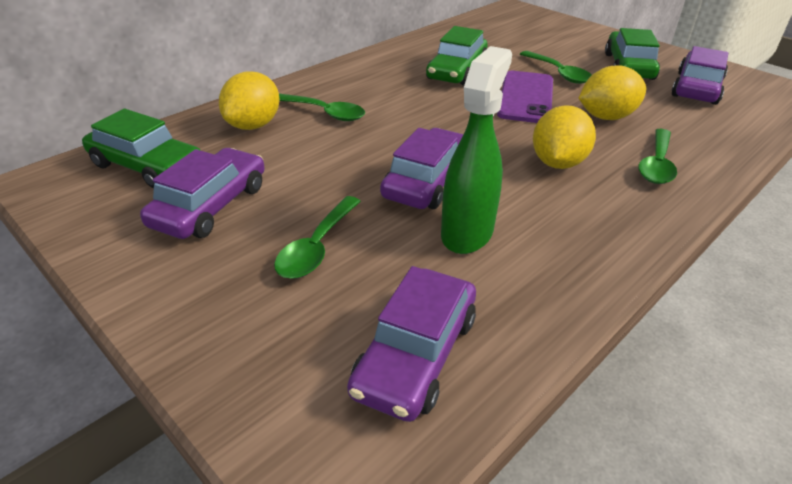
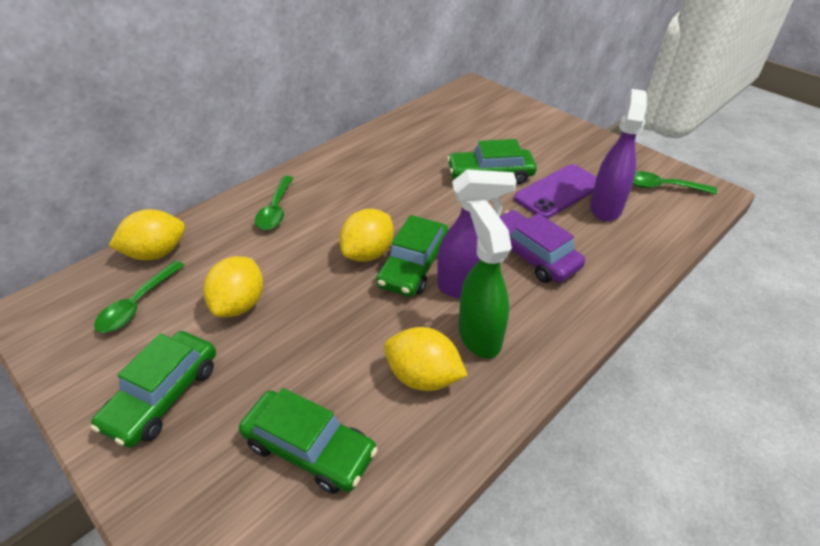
green car: [82,109,201,188] [426,26,488,85] [605,28,660,80] = 3 -> [91,331,216,447] [239,388,378,494] [376,215,449,297] [447,139,537,184] = 4
green spoon: [274,196,361,279] [279,94,365,121] [520,51,591,84] [639,129,677,184] = 4 -> [94,261,185,333] [255,176,293,230] [633,171,717,194] = 3
purple car: [140,148,265,239] [347,266,476,422] [380,128,463,209] [671,46,728,105] = 4 -> [500,210,585,283] = 1
purple spray bottle: none = 0 -> [437,169,517,298] [590,89,647,222] = 2
yellow lemon: [219,71,280,130] [533,105,596,169] [579,65,646,120] = 3 -> [109,209,185,260] [203,256,263,317] [340,209,394,262] [384,327,467,391] = 4

